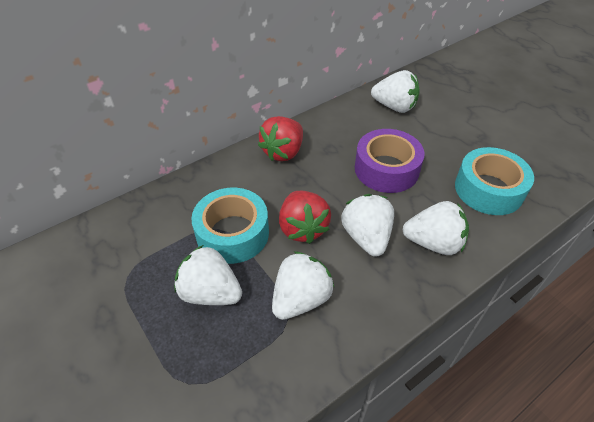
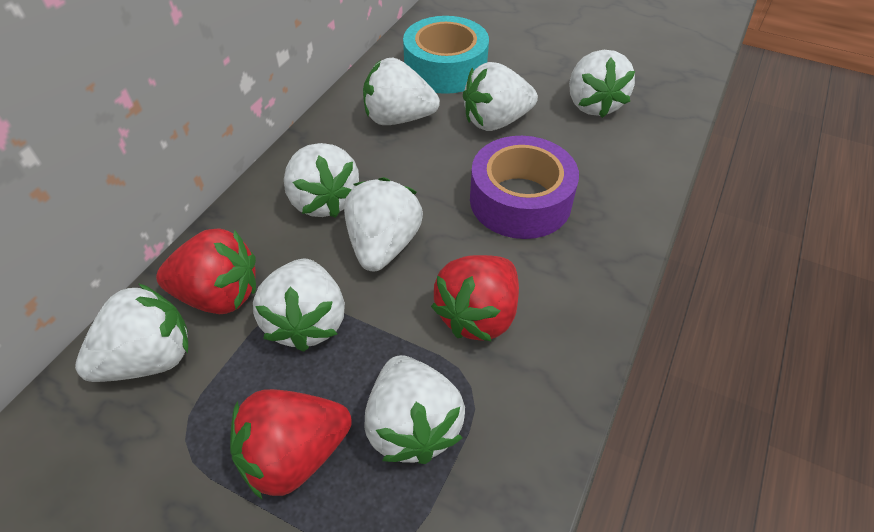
red strawberry: [258,116,303,161] [279,191,331,244] = 2 -> [156,228,256,314] [230,389,352,499] [431,255,519,342] = 3
turquoise tape: [191,188,269,264] [455,147,534,215] = 2 -> [403,16,489,94] = 1
white strawberry: [174,245,242,305] [272,251,334,320] [341,194,394,256] [371,70,420,113] [403,201,469,255] = 5 -> [75,283,188,382] [253,259,345,352] [284,143,359,218] [344,177,423,271] [363,58,440,125] [365,355,465,464] [463,62,538,131] [569,50,635,118] = 8

